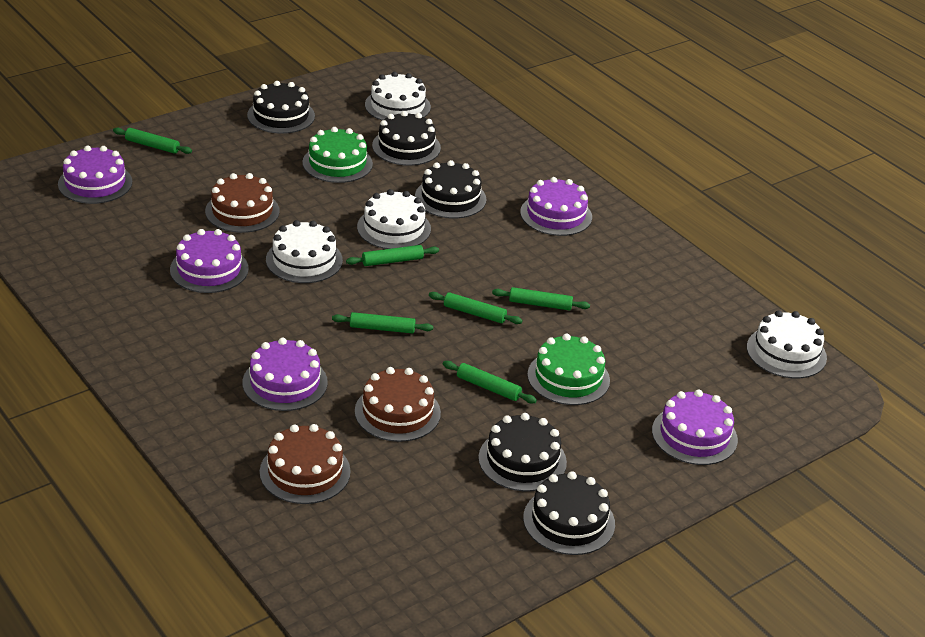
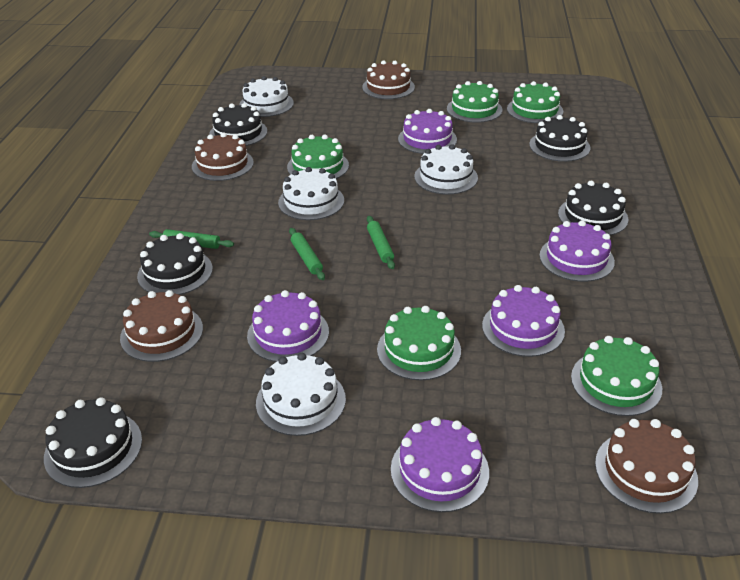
brown cake: [205,173,280,233] [260,424,351,504] [355,367,441,442] = 3 -> [120,290,203,362] [192,132,254,181] [362,60,415,99] [595,419,698,514] = 4
green cake: [302,127,373,183] [527,334,610,405] = 2 -> [287,135,349,179] [377,306,461,380] [447,81,502,123] [507,81,563,123] [571,336,662,416] = 5
green rolling pin: [113,127,192,154] [332,312,433,334] [346,245,439,266] [429,292,523,324] [443,361,537,403] [492,287,590,311] = 6 -> [149,229,234,249] [289,228,325,280] [367,216,395,269] = 3

